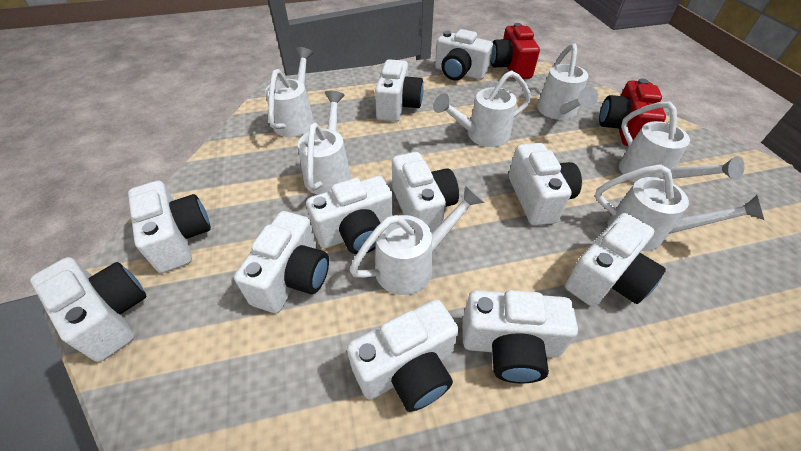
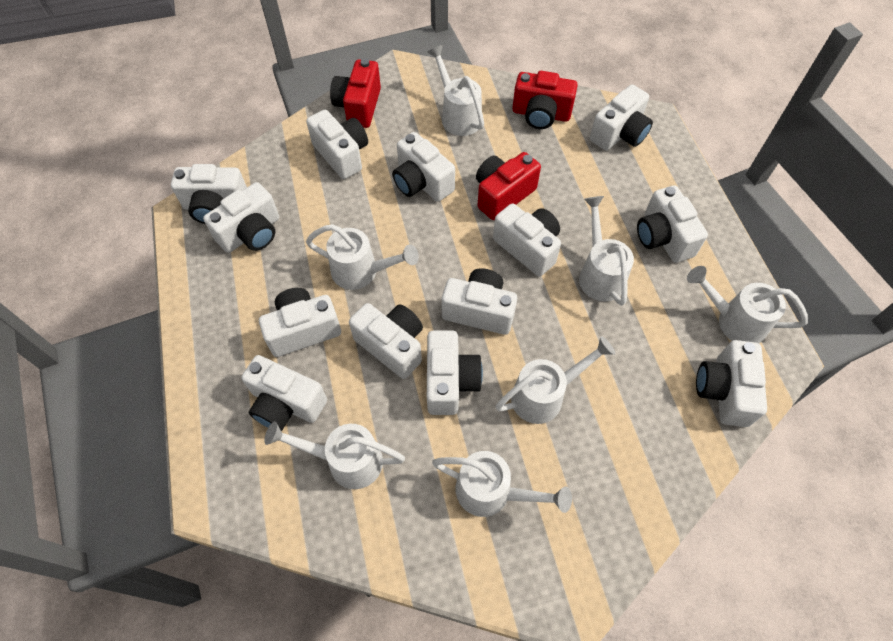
red camera: [490,23,540,79] [599,78,666,146] = 2 -> [330,59,381,128] [476,152,541,220] [512,71,578,129] = 3
white camera: [30,257,147,362] [128,181,211,273] [234,211,329,313] [306,176,393,254] [347,299,459,412] [375,59,424,122] [392,152,459,233] [435,29,493,80] [463,290,578,383] [509,143,582,226] [565,213,666,307] = 11 -> [171,164,247,224] [203,182,279,253] [242,355,327,431] [259,288,341,357] [306,110,368,179] [349,303,423,379] [392,132,455,202] [427,330,483,415] [441,268,517,335] [493,204,561,276] [590,85,653,151] [637,185,708,263] [696,340,767,427] = 13

